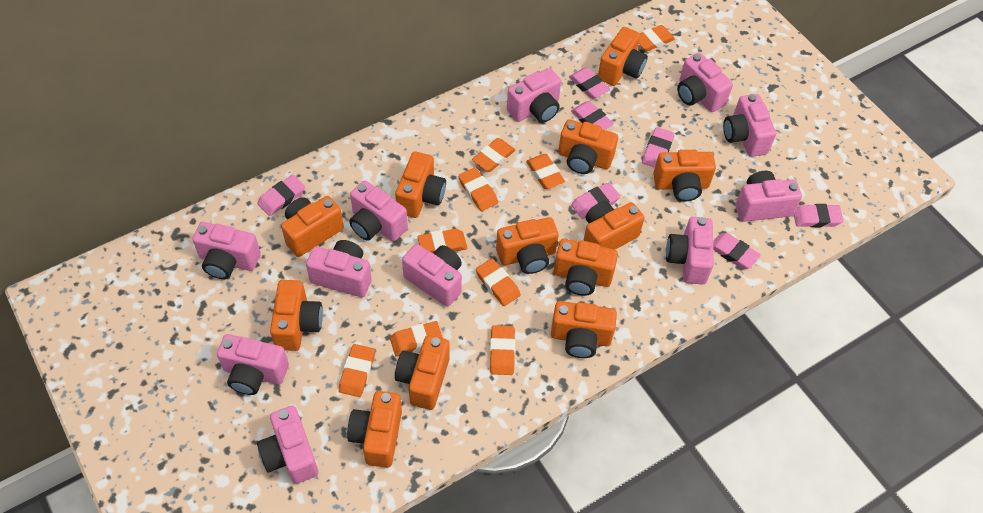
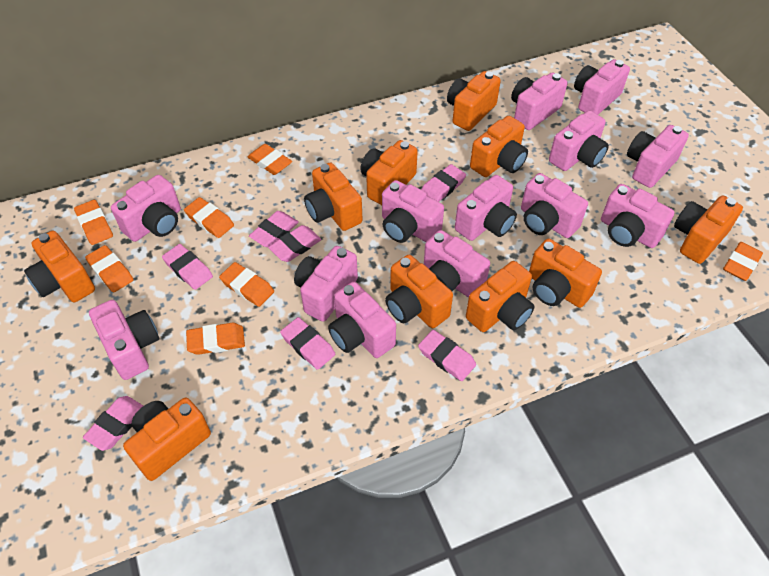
orange camera: [270,280,323,351] [281,196,344,257] [347,391,402,468] [395,152,446,218] [395,335,450,410] [496,217,559,274] [551,301,617,358] [554,239,618,296] [558,119,618,174] [583,201,644,250] [598,27,648,86] [653,150,716,202] = 12 -> [24,231,95,302] [123,398,211,481] [304,163,363,231] [360,140,418,205] [385,255,453,328] [447,71,501,131] [466,261,535,332] [470,116,528,177] [529,239,602,308] [674,195,743,264] = 10
orange eraser: [339,344,375,397] [390,321,443,357] [417,229,467,253] [458,167,498,211] [472,138,515,172] [476,259,521,306] [490,325,515,375] [526,154,565,189] [639,25,675,51] = 9 -> [74,200,113,245] [85,245,134,293] [184,197,234,238] [186,323,245,355] [219,262,274,307] [248,144,292,175] [723,242,763,281] = 7
pink camera: [192,222,261,279] [217,334,289,395] [257,406,318,484] [306,240,372,297] [349,180,408,241] [402,244,462,307] [507,68,561,123] [666,217,714,285] [677,53,733,112] [723,94,776,157] [736,171,802,222] = 11 -> [89,300,159,380] [111,175,181,242] [294,246,358,322] [328,282,396,358] [382,180,444,243] [424,230,490,298] [455,175,517,241] [511,72,567,130] [521,173,588,238] [549,110,609,171] [574,59,630,115] [601,184,674,248] [627,125,689,188] = 13

